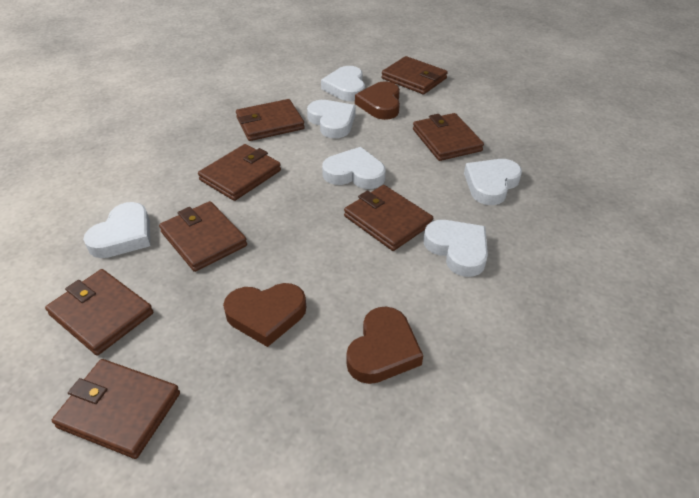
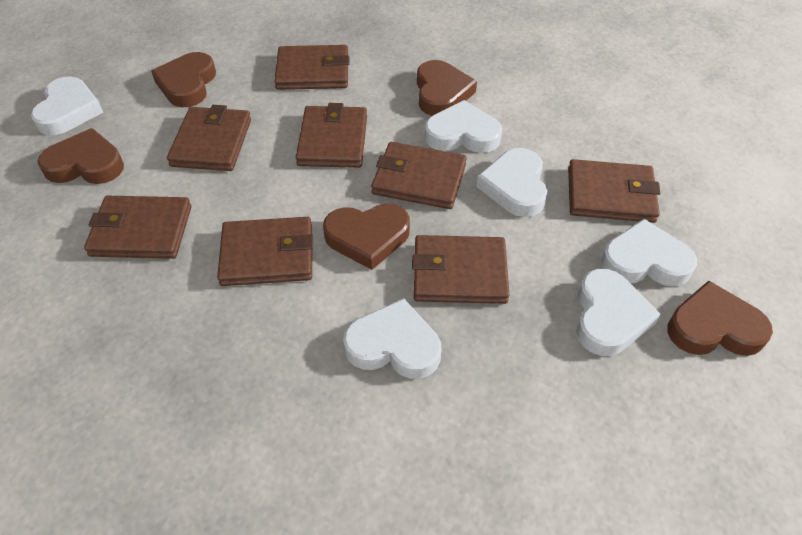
brown heart: [223,283,306,347] [346,307,423,384] [355,81,400,120] = 3 -> [38,128,124,184] [151,52,216,107] [323,204,410,270] [417,60,477,116] [667,281,773,356] = 5

